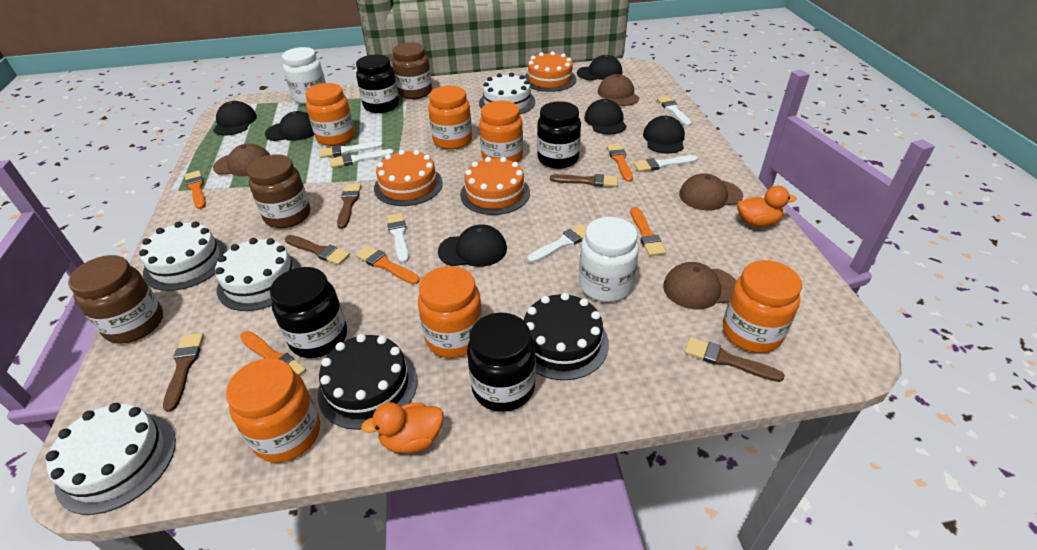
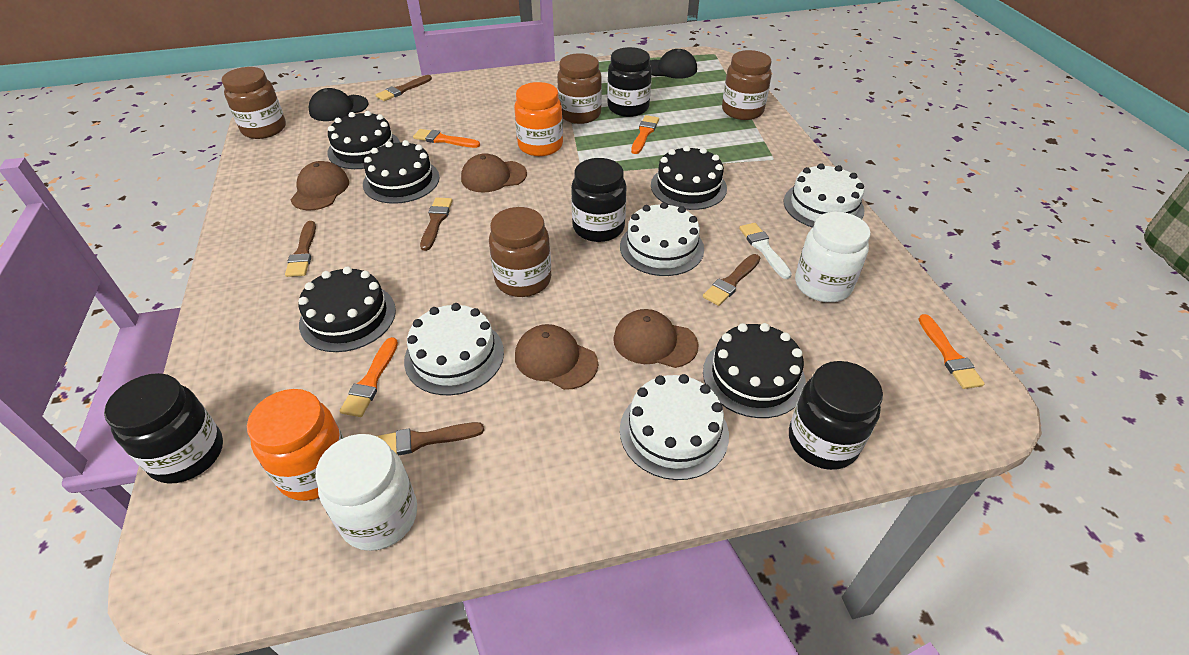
black cake: [318,334,417,430] [524,293,609,380] = 2 -> [298,267,396,352] [327,111,400,169] [363,140,440,204] [651,146,727,210] [703,323,806,418] = 5
black cap: [213,101,257,135] [265,111,314,141] [438,224,507,267] [577,55,622,80] [584,99,627,135] [643,116,685,154] = 6 -> [308,88,368,121] [649,49,697,79] = 2
brown jar: [68,255,163,344] [247,154,310,228] [392,42,432,99] = 3 -> [222,67,286,139] [489,207,551,297] [557,53,602,124] [722,50,772,120] = 4
orange brush: [184,171,206,209] [240,331,306,376] [355,245,420,285] [607,143,633,182] [631,207,666,256] = 5 -> [340,337,398,417] [413,129,480,148] [631,115,659,154] [918,314,985,389] = 4
orange cake: [374,150,443,206] [460,157,530,215] [524,51,577,92] = 3 -> none = 0
orange duck: [361,402,443,453] [737,186,797,227] = 2 -> none = 0
orange jar: [226,358,320,463] [305,83,355,146] [418,266,483,358] [428,86,472,150] [479,101,523,163] [723,260,802,353] = 6 -> [247,389,344,501] [514,82,563,156] = 2
white brush: [319,141,383,158] [329,149,394,168] [387,213,409,263] [527,224,587,263] [633,155,698,172] [657,96,692,126] = 6 -> [739,223,792,279] = 1

